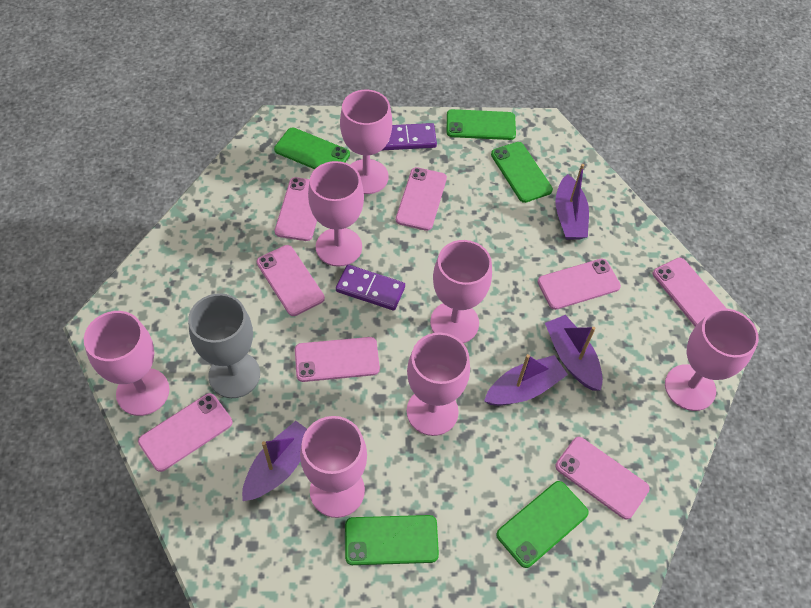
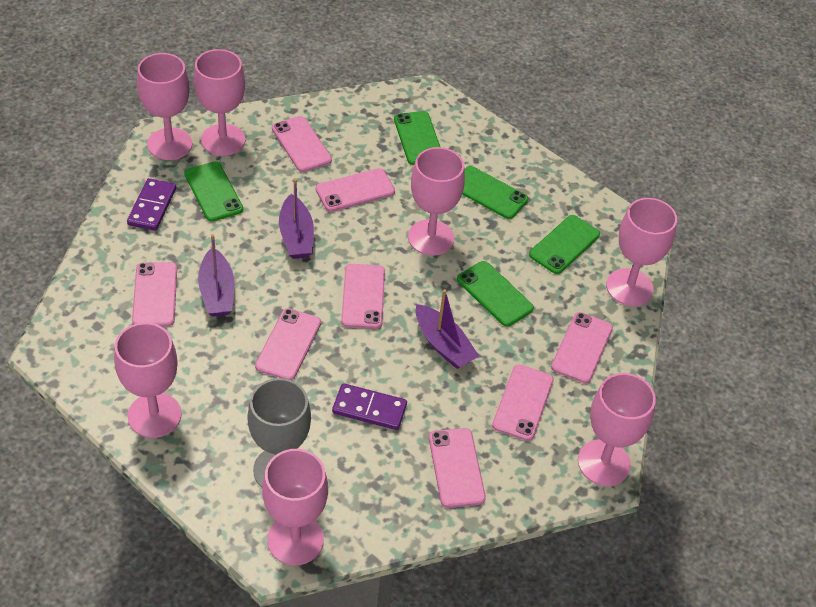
purple boat: [242,421,307,501] [484,354,568,406] [545,315,603,391] [556,164,589,240] = 4 -> [198,234,235,317] [279,179,314,259] [415,289,479,369] = 3

